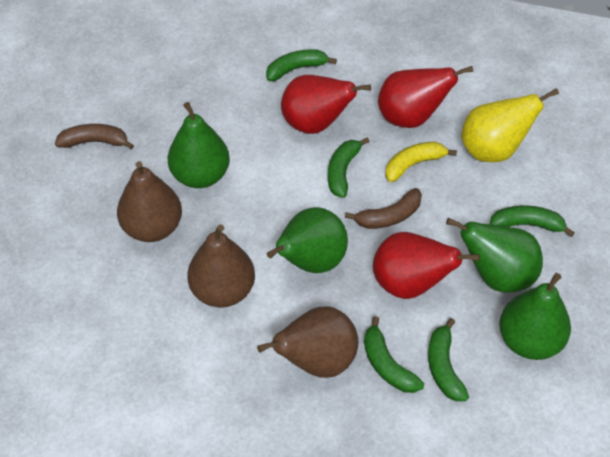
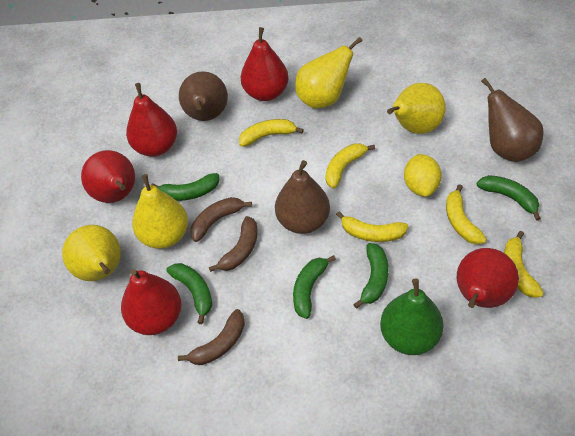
brown banana: [55,124,134,149] [345,188,422,229] = 2 -> [178,309,245,365] [190,197,252,242] [209,216,258,272] = 3
green pear: [168,102,230,188] [267,207,348,273] [446,218,543,293] [499,273,571,360] = 4 -> [380,278,444,355] = 1
red pear: [281,75,371,134] [373,232,480,299] [378,66,473,128] = 3 -> [81,150,135,203] [121,269,182,335] [126,83,177,157] [241,27,289,101] [457,248,519,308] = 5
yellow banana: [385,142,457,182] = 1 -> [239,119,304,147] [326,143,375,189] [336,211,408,242] [446,184,487,244] [504,231,544,298] = 5
yellow lemon: none = 0 -> [404,154,442,197] = 1
yellow pear: [461,88,559,162] = 1 -> [62,225,121,281] [132,174,188,249] [295,37,363,108] [387,83,446,134] = 4

